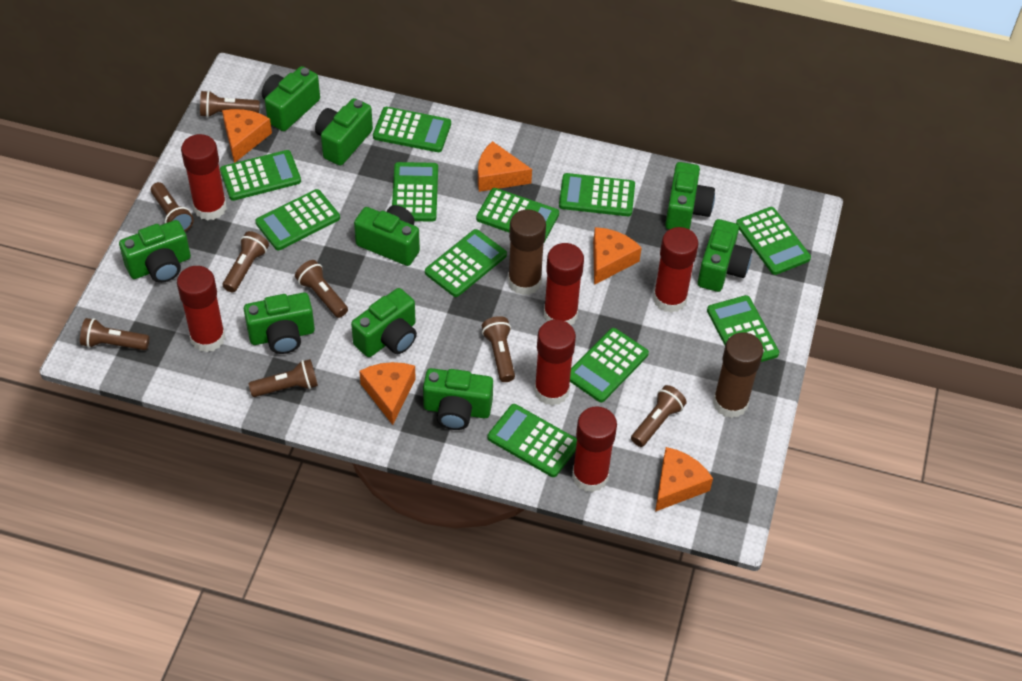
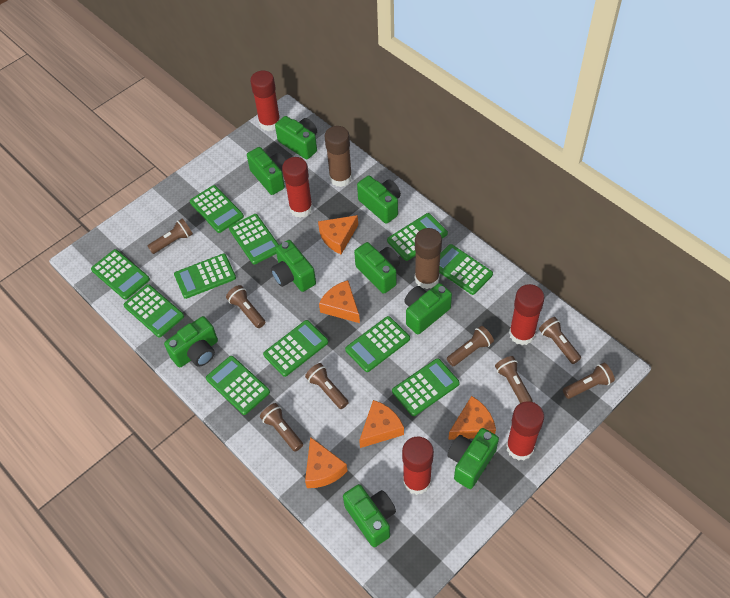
red glue stick: [177,266,226,352] [181,134,227,221] [534,319,576,406] [544,243,584,325] [572,406,617,492] [653,227,698,313] = 6 -> [250,71,280,131] [282,157,313,218] [402,437,434,495] [506,401,544,461] [509,284,545,345] = 5

